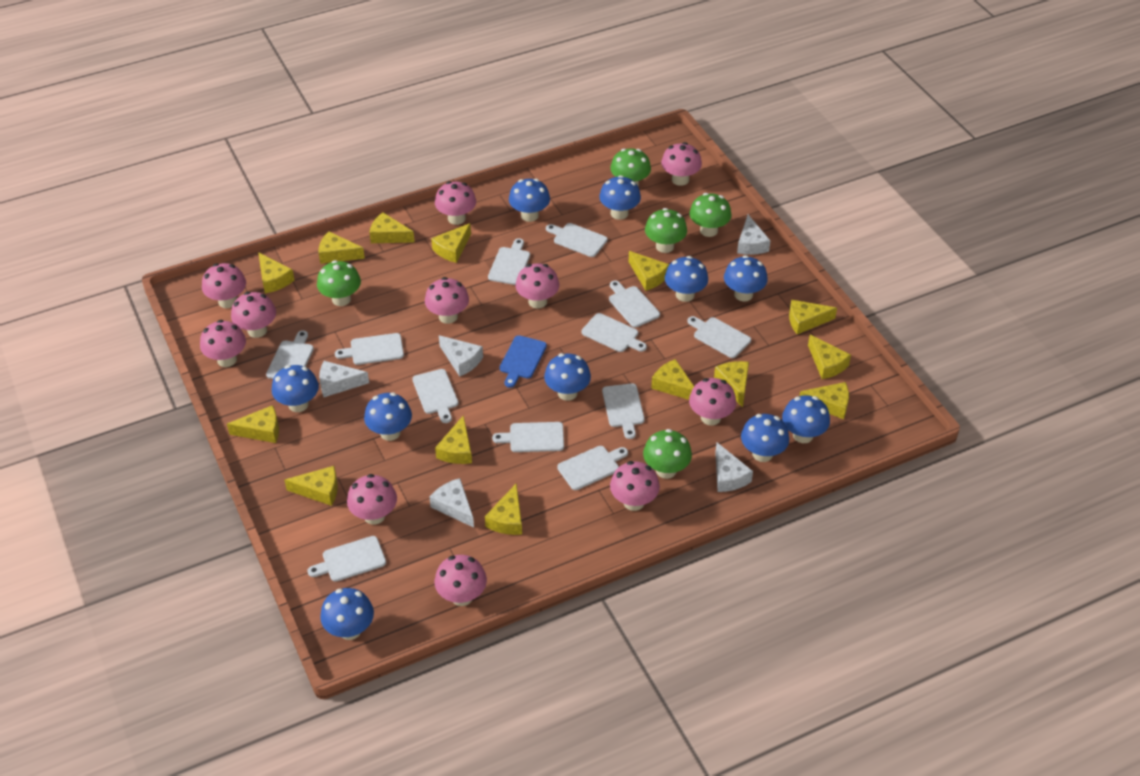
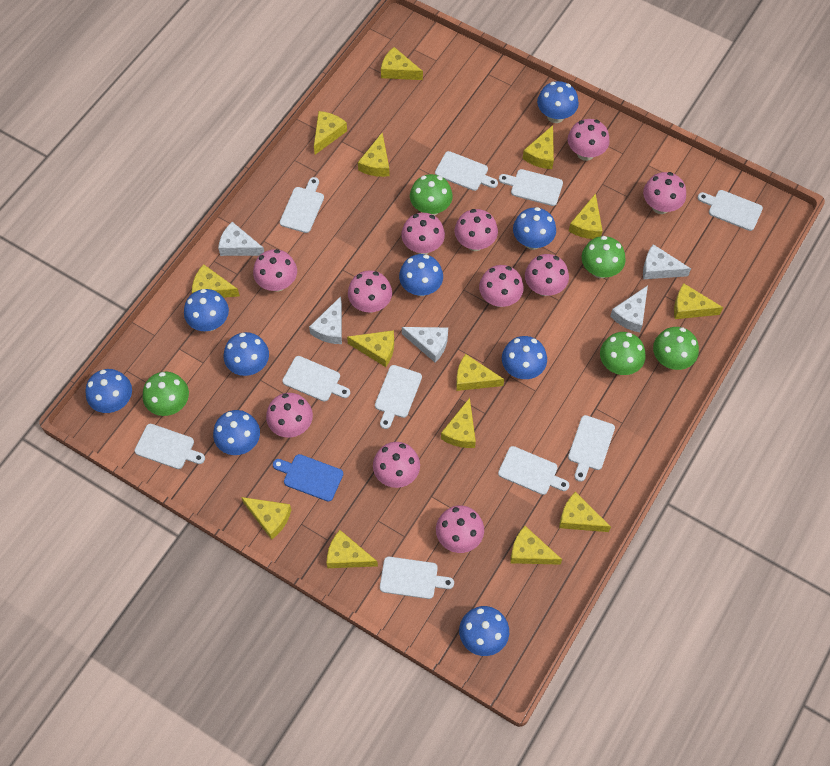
blue mushroom: [272,365,319,412] [320,588,374,640] [364,392,412,441] [509,179,550,222] [544,353,591,401] [599,175,641,220] [665,256,708,302] [724,255,768,301] [741,414,789,462] [782,395,830,443] = 10 -> [85,369,132,413] [184,289,229,331] [213,410,260,455] [223,332,269,376] [399,254,443,296] [459,606,509,656] [502,336,547,379] [513,207,556,250] [537,81,579,123] = 9
white cutting board: [266,330,314,379] [307,536,386,582] [335,333,404,365] [412,369,458,423] [488,238,530,285] [492,422,564,452] [546,223,608,257] [557,446,628,490] [581,313,647,352] [602,383,645,439] [609,281,660,327] [687,316,751,358] = 12 -> [134,424,205,469] [280,177,324,233] [282,356,350,402] [375,365,422,429] [380,557,454,599] [435,151,498,191] [498,446,569,495] [499,169,563,206] [568,415,615,482] [698,190,763,231] = 10

